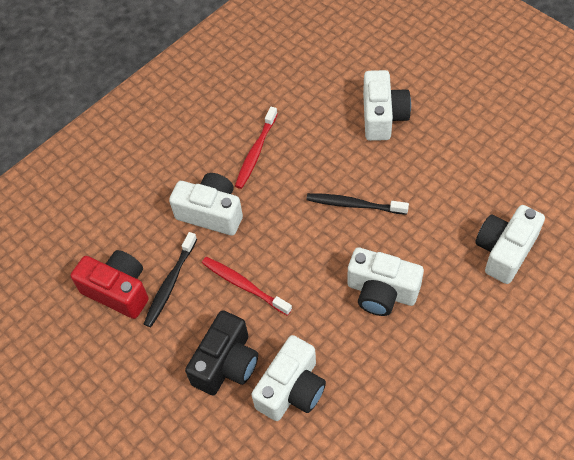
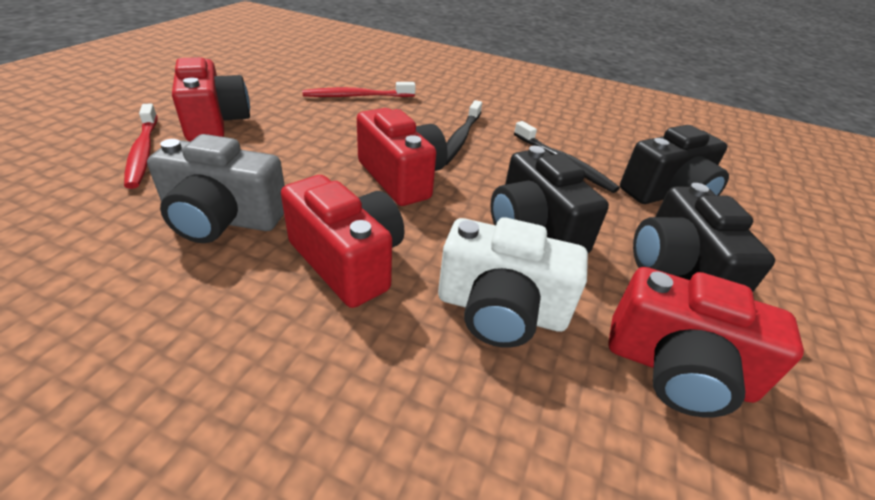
black camera: [185,310,258,395] = 1 -> [491,146,609,253] [620,125,729,204] [633,183,775,292] = 3
grey camera: none = 0 -> [147,134,285,243] = 1
red camera: [71,250,149,319] = 1 -> [172,57,250,141] [281,175,405,308] [357,108,448,206] [608,267,804,417] = 4
white camera: [169,173,243,236] [251,335,326,421] [347,247,424,316] [363,70,411,141] [475,205,545,284] = 5 -> [438,217,588,348] = 1

